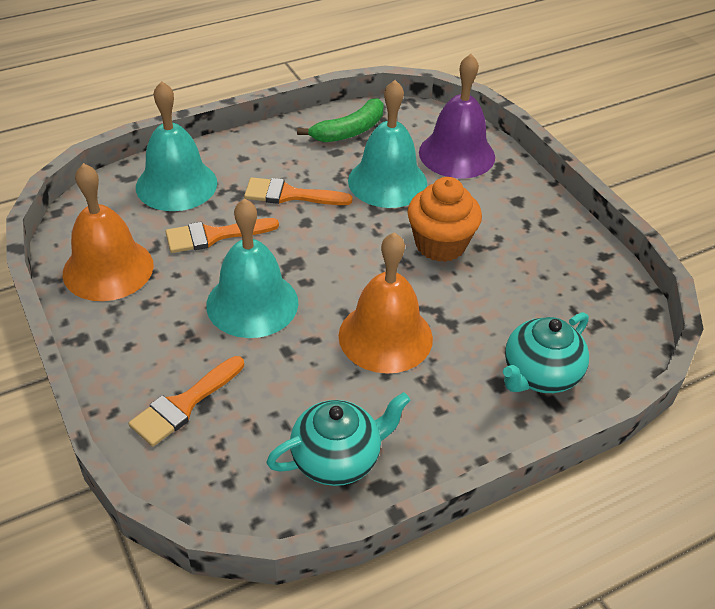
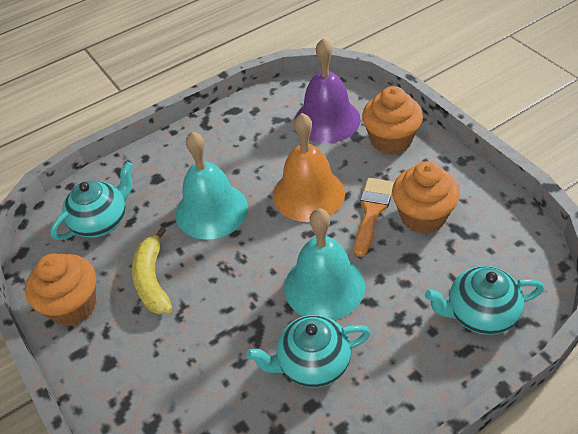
green banana: [297,98,383,142] = 1 -> none = 0
orange bell: [63,163,154,301] [339,232,433,374] = 2 -> [273,113,345,222] = 1
orange brush: [129,356,244,447] [166,218,279,253] [244,177,353,205] = 3 -> [354,178,394,257] = 1
orange cupcake: [407,177,482,262] = 1 -> [25,254,96,326] [362,86,423,155] [392,161,460,234] = 3
turquoise bell: [136,81,217,211] [206,198,298,338] [348,80,427,208] = 3 -> [176,131,248,240] [284,208,365,320] = 2
turquoise teapot: [266,392,411,486] [503,312,589,393] = 2 -> [50,162,133,240] [246,315,371,388] [425,266,544,335] = 3
yellow banana: none = 0 -> [132,227,172,314] = 1

